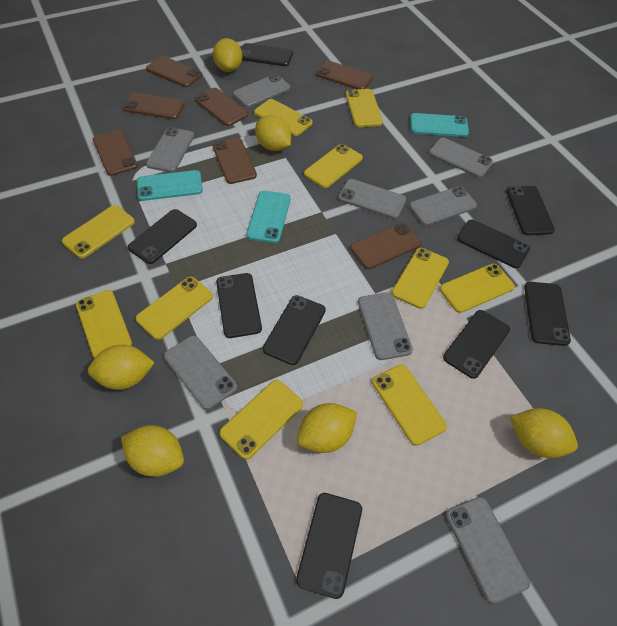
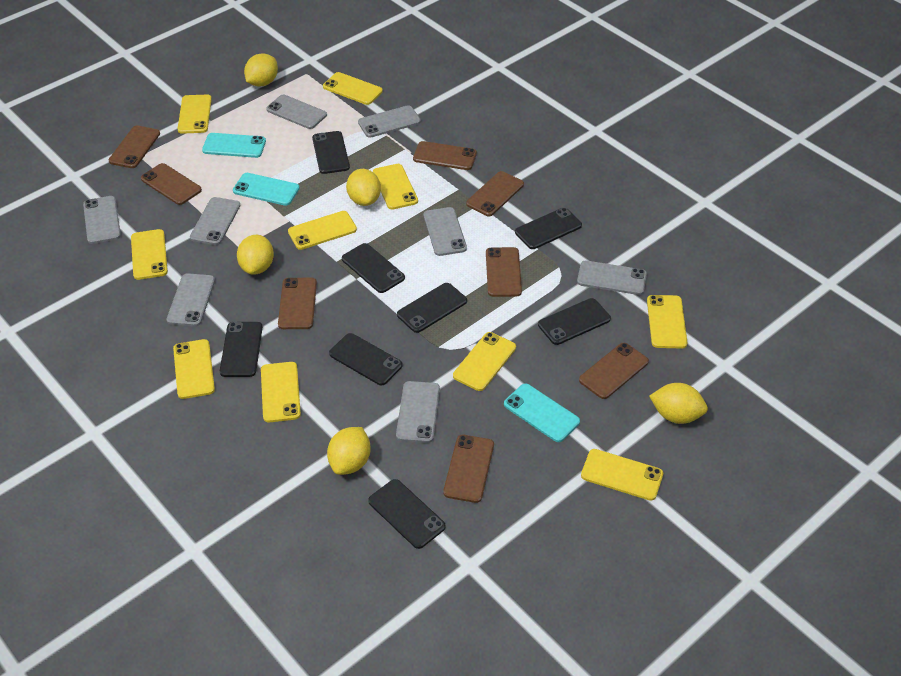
black phone: [128,209,197,264] [216,273,262,338] [241,43,293,66] [263,295,326,365] [296,493,362,599] [443,310,510,379] [457,219,530,268] [506,186,555,235] [524,282,571,346] = 9 -> [220,322,263,377] [312,131,350,174] [329,333,402,385] [342,243,405,293] [368,479,446,549] [397,283,467,333] [515,208,582,249] [538,298,611,345] = 8
brown phone: [93,130,138,176] [123,92,185,119] [146,56,202,87] [195,88,248,126] [213,138,257,184] [316,61,373,89] [350,223,422,269] = 7 -> [109,125,160,168] [141,163,202,205] [278,278,317,329] [413,141,477,170] [443,435,494,503] [466,171,524,216] [486,247,522,297] [579,343,649,399] = 8
yellow lemon: [88,345,155,390] [121,425,184,477] [213,38,242,72] [255,115,291,151] [297,403,357,453] [510,408,578,458] = 6 -> [237,235,274,275] [244,53,278,87] [327,427,371,475] [346,169,381,206] [649,383,708,424] = 5

